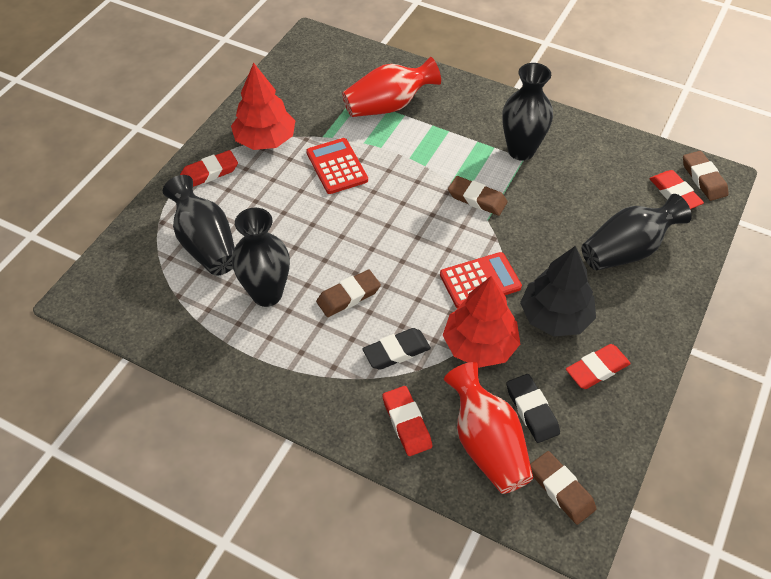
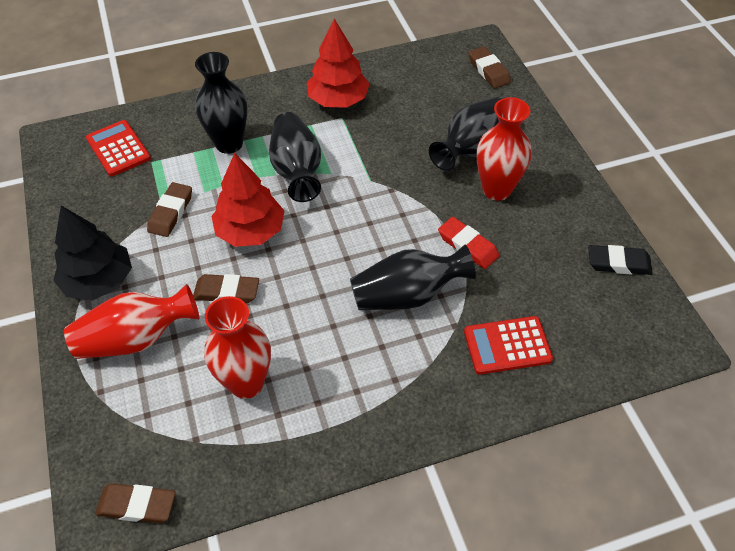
black eraser: [362,328,431,370] [506,374,560,443] = 2 -> [588,245,653,275] = 1
red eraser: [180,150,238,187] [382,386,432,456] [566,344,631,389] [650,170,704,209] = 4 -> [438,217,499,269] = 1
red vase: [342,57,441,117] [444,362,533,494] = 2 -> [64,284,199,359] [204,296,271,399] [477,97,532,201] = 3

